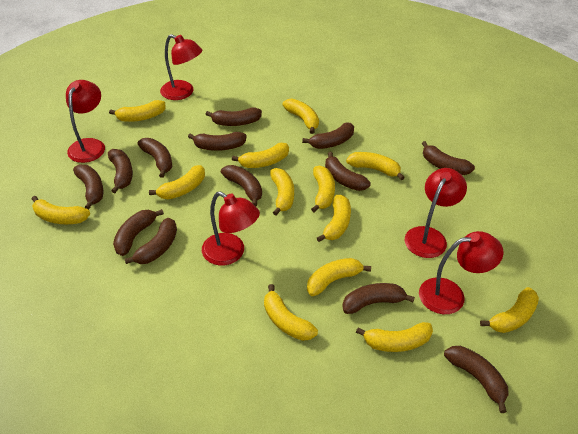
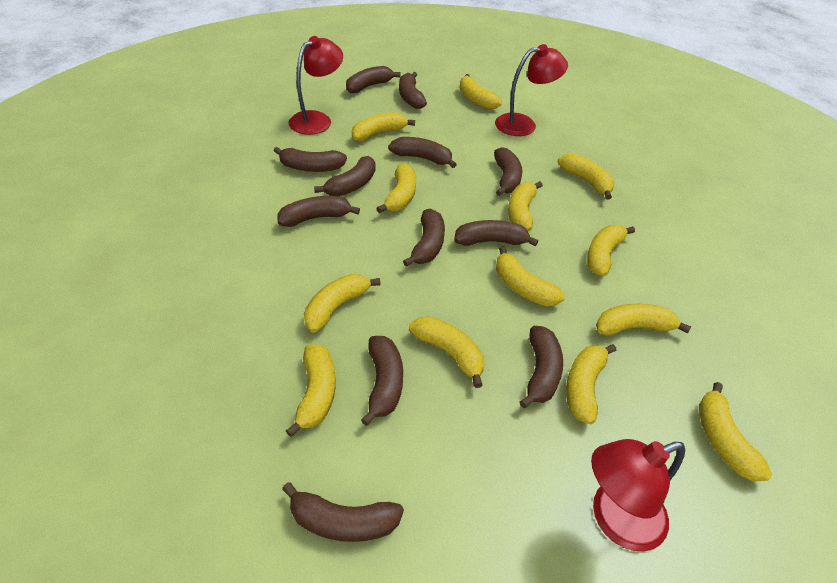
brown banana: [73,165,103,210] [108,149,133,193] [113,209,164,256] [125,218,177,264] [137,138,172,178] [188,132,247,151] [206,107,262,126] [221,165,262,206] [302,123,354,149] [325,152,371,191] [342,283,415,314] [422,141,475,175] [444,346,508,413] = 13 -> [274,147,347,172] [278,196,360,227] [282,482,404,542] [314,156,375,196] [346,66,401,93] [361,336,403,426] [388,137,457,168] [399,72,427,109] [403,208,445,267] [454,220,538,246] [494,147,522,196] [519,326,563,408] = 12
red lamp: [66,80,105,163] [160,34,202,100] [202,191,260,266] [405,168,467,258] [419,231,504,314] = 5 -> [289,36,343,135] [495,44,568,136] [591,439,685,551] = 3

